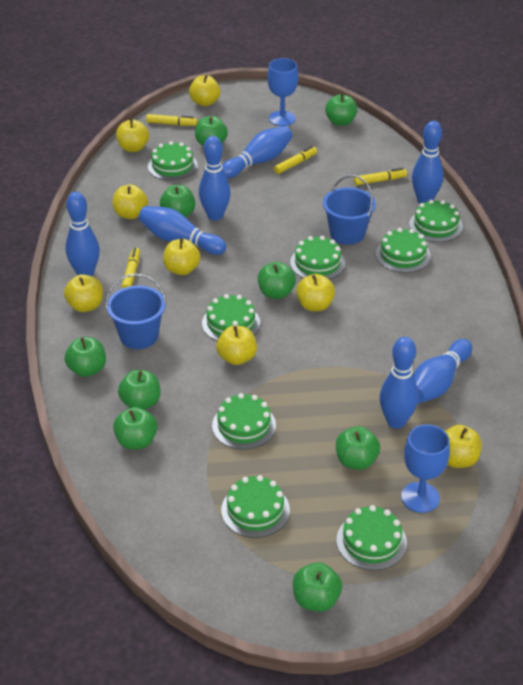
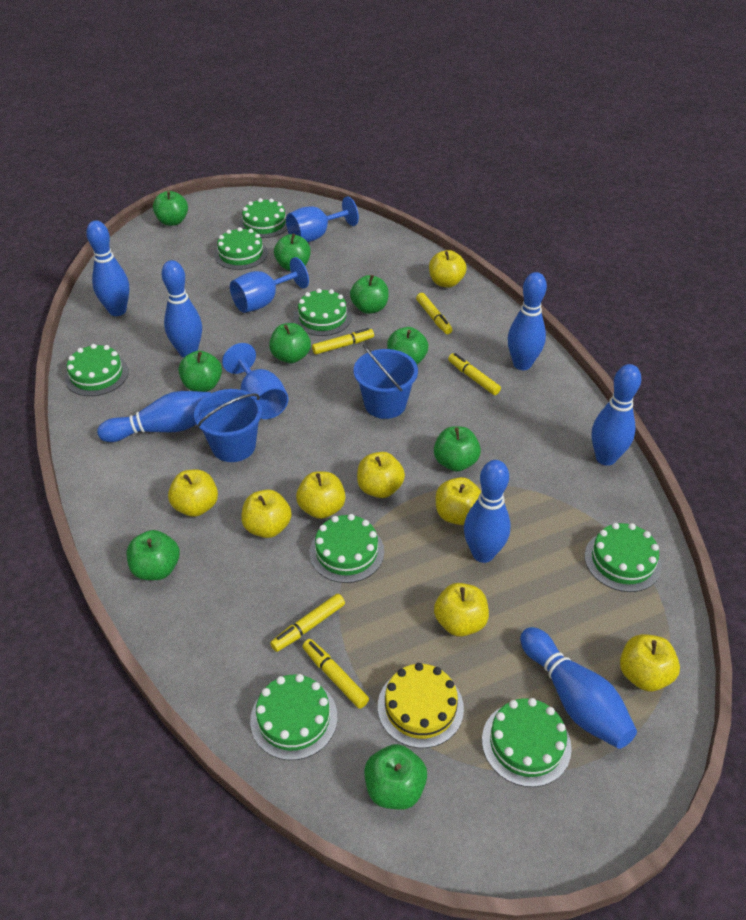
blue goblet: [267,58,298,126] [401,424,450,513] = 2 -> [222,343,288,419] [230,257,309,313] [286,196,359,242] = 3
yellow cake: none = 0 -> [378,663,464,748] = 1
yellow marker: [122,248,140,288] [146,114,197,126] [274,146,317,174] [354,168,407,185] = 4 -> [270,594,345,652] [302,639,369,709] [312,328,374,354] [416,293,452,334] [448,353,501,395] = 5

